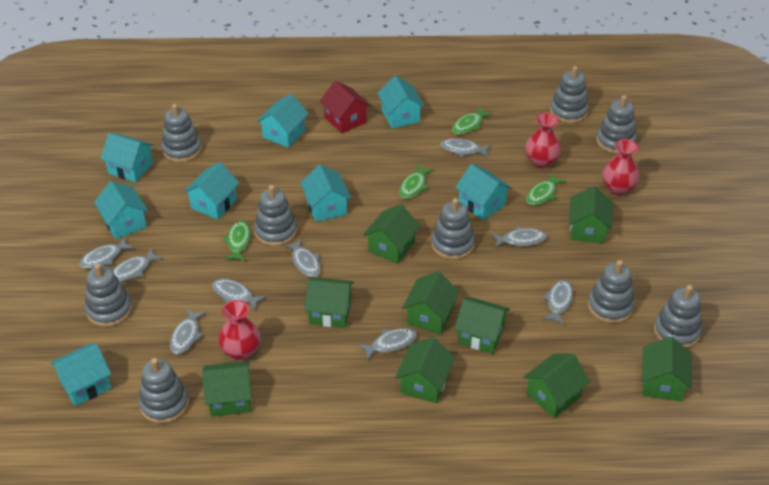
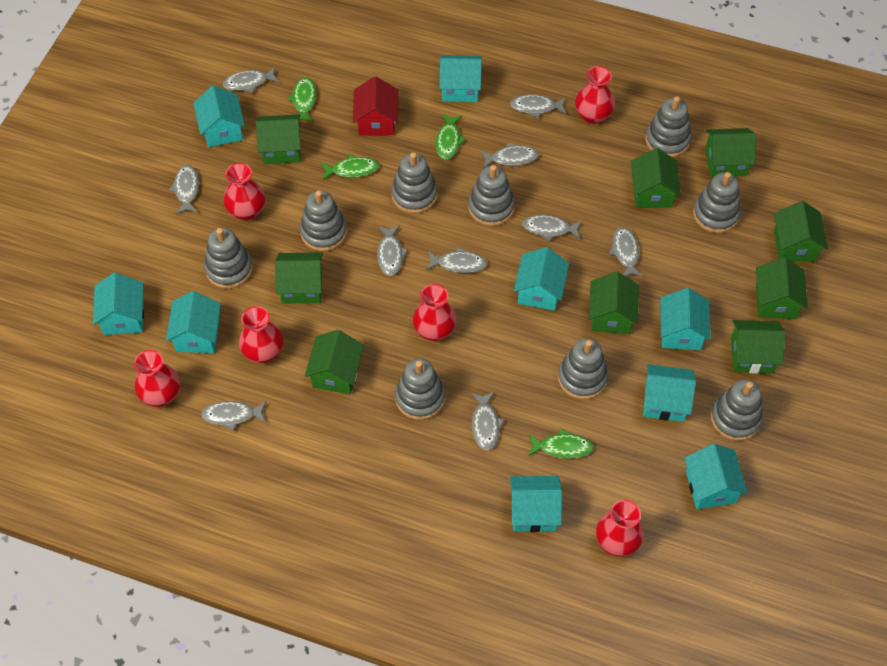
grey fish: [79,236,135,269] [113,248,163,282] [170,308,207,354] [212,279,266,311] [283,238,321,277] [358,328,417,361] [440,139,491,158] [491,227,547,248] [542,280,573,325] = 9 -> [169,165,199,214] [201,401,266,431] [223,67,279,93] [377,225,408,276] [426,247,487,273] [471,392,505,450] [480,143,539,168] [510,94,566,118] [522,215,582,242] [609,227,643,276] = 10
red vase: [218,300,260,361] [525,113,561,168] [602,139,639,195] = 3 -> [134,350,180,407] [223,163,265,220] [239,306,283,363] [413,284,457,341] [575,66,615,124] [596,500,644,557] = 6
turquoise house: [50,343,111,406] [94,181,148,239] [100,133,154,182] [184,162,239,220] [257,94,309,148] [301,164,351,222] [377,76,425,128] [455,164,512,220] = 8 -> [93,272,144,335] [166,291,221,353] [193,85,245,147] [439,55,482,102] [510,476,562,532] [514,247,569,311] [643,364,696,422] [660,288,711,350] [684,444,748,509] = 9

